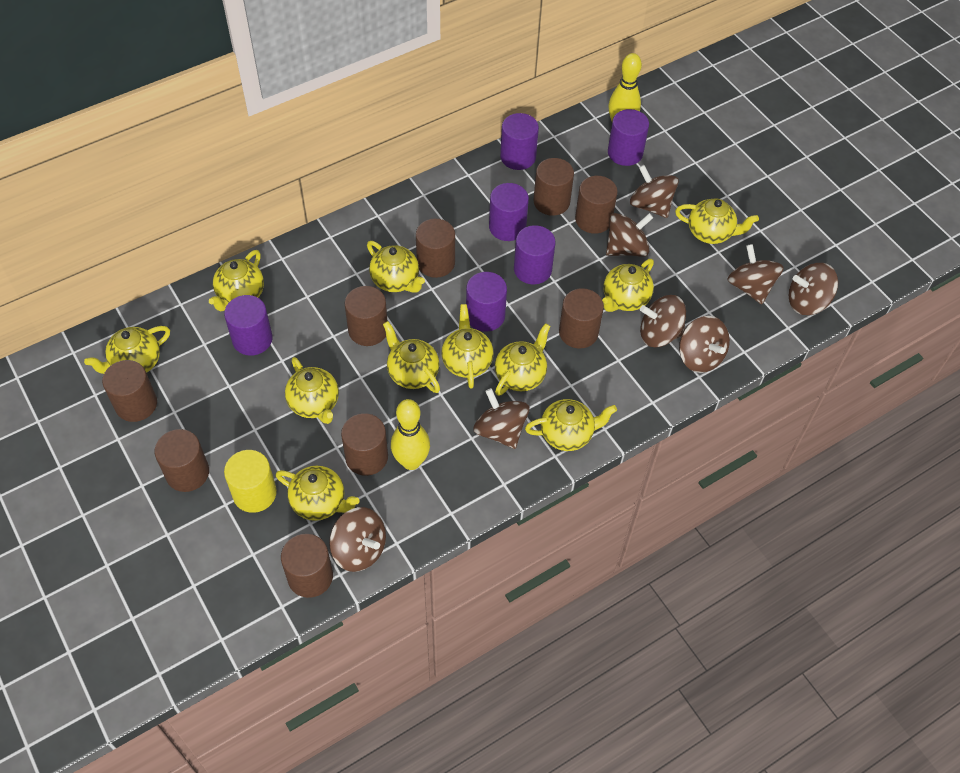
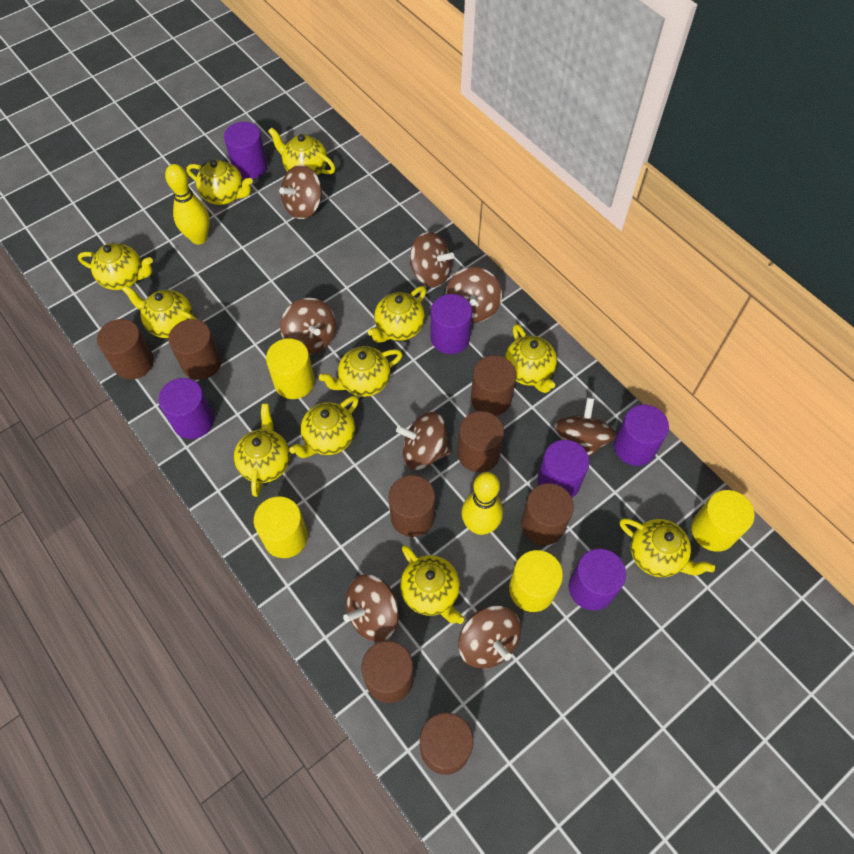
brown cylinder: [102,360,157,422] [155,429,209,492] [281,534,333,598] [341,413,388,476] [345,286,387,346] [416,219,455,278] [533,158,574,216] [559,288,604,348] [575,176,618,234] = 9 -> [97,319,154,380] [168,319,222,380] [362,641,414,703] [389,475,435,537] [420,712,473,775] [458,411,504,472] [471,355,516,416] [521,483,574,545] = 8
yellow cylinder: [224,450,277,513] = 1 -> [254,497,308,558] [266,338,315,399] [509,550,563,612] [691,490,755,552] = 4

